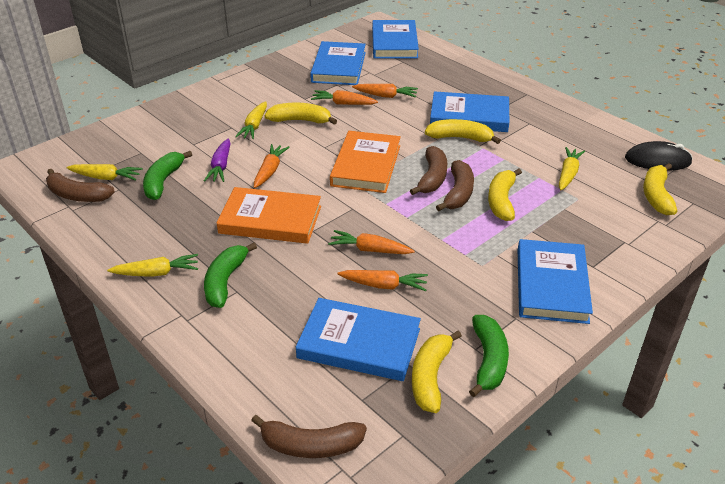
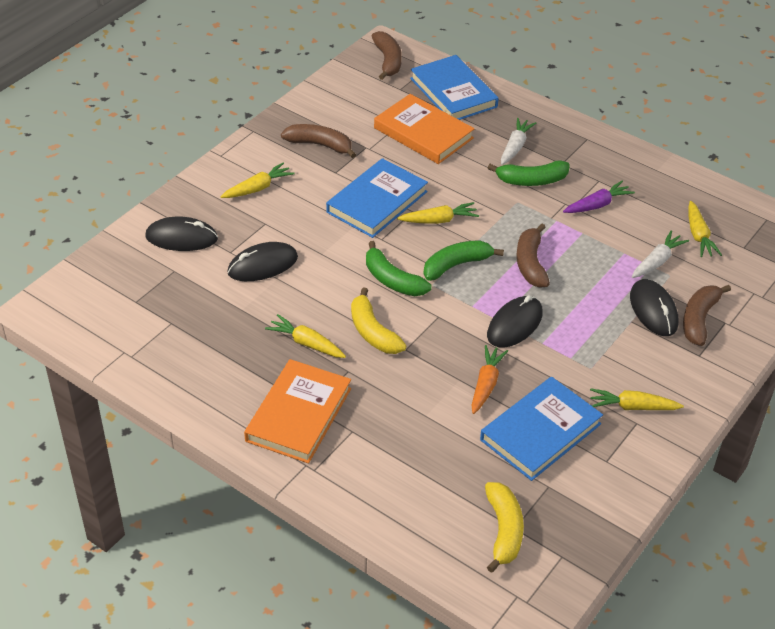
black mouse: [625,141,693,171] = 1 -> [145,217,218,251] [227,242,298,281] [487,295,543,348] [630,279,678,336] = 4
blue book: [296,298,421,381] [310,41,366,85] [372,20,419,59] [430,91,509,132] [518,239,593,324] = 5 -> [326,158,428,238] [410,55,499,120] [480,377,603,481] = 3
orange carrot: [254,144,290,188] [311,90,378,105] [328,230,415,254] [337,270,428,291] [352,84,418,98] = 5 -> [472,345,508,414] = 1
white carrot: none = 0 -> [501,118,536,165] [632,231,689,278] = 2
yellow banana: [264,103,337,125] [412,331,462,413] [425,119,501,144] [488,168,522,221] [643,163,677,215] = 5 -> [351,287,406,354] [485,482,524,573] = 2
yellow carrot: [67,164,143,181] [107,254,198,277] [235,101,267,139] [559,147,585,190] = 4 -> [221,162,294,198] [265,314,346,358] [397,202,479,224] [590,388,684,410] [688,201,722,257] = 5

